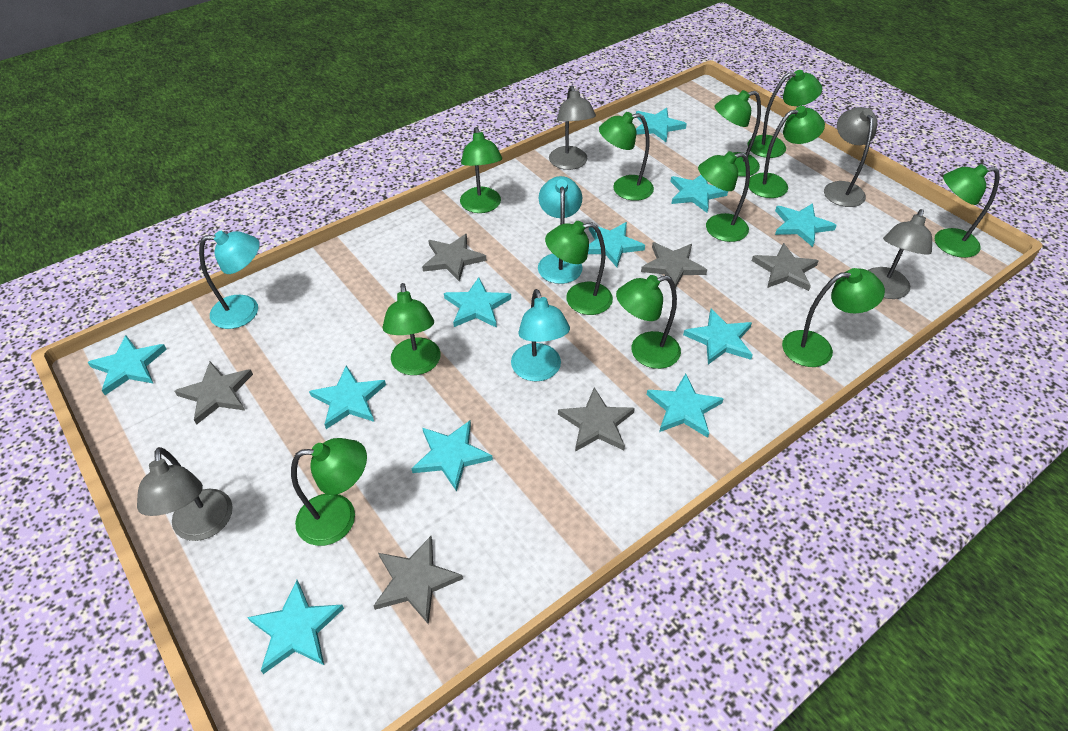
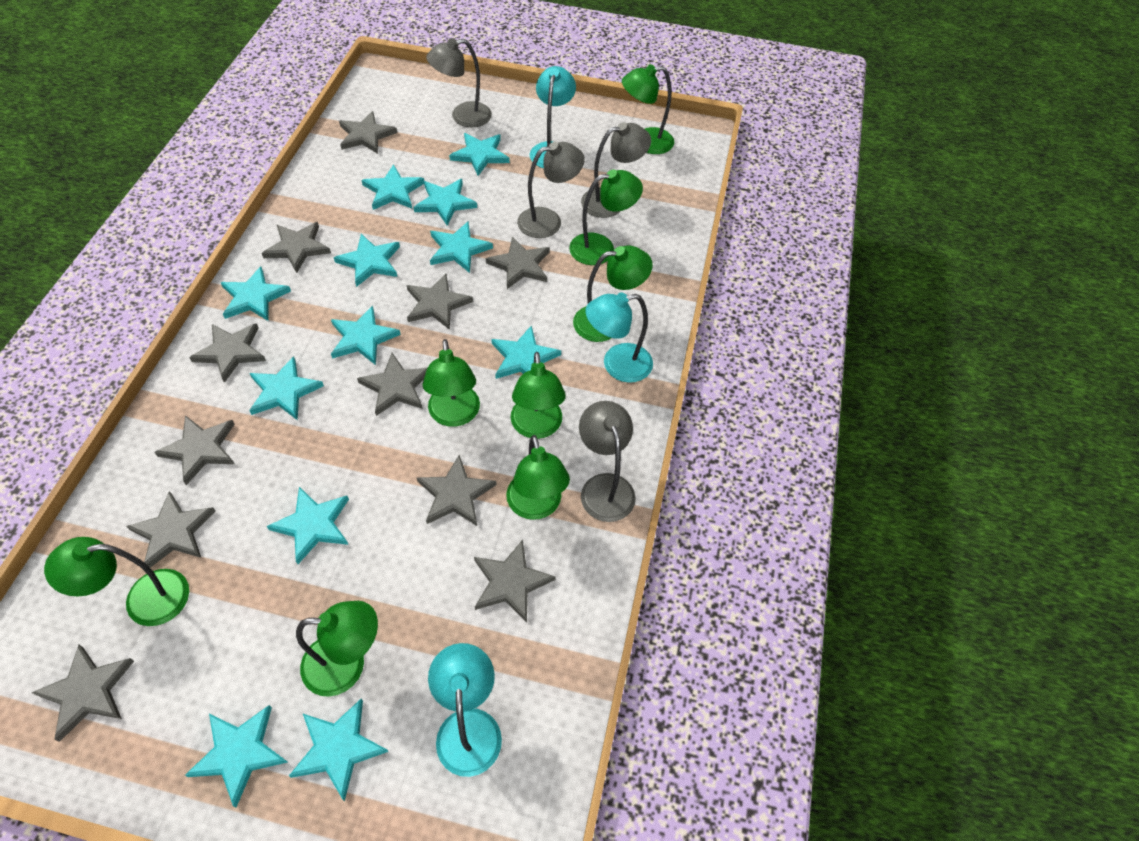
green lamp: [291,438,367,546] [382,283,441,375] [460,127,502,213] [545,221,613,315] [599,112,654,201] [616,275,681,369] [698,151,750,242] [715,90,761,177] [747,70,822,158] [748,106,825,198] [782,268,885,367] [935,164,1000,258] = 12 -> [44,537,189,626] [296,601,378,697] [422,339,480,427] [506,435,570,520] [511,352,566,439] [569,170,643,265] [573,245,653,342] [622,64,674,154] = 8
grey star: [174,362,253,425] [374,536,463,624] [422,234,486,281] [558,387,635,452] [641,242,707,288] [752,243,819,291] = 6 -> [31,645,134,742] [126,491,216,568] [154,415,235,485] [189,323,266,383] [262,222,331,273] [339,111,397,154] [357,353,427,416] [407,274,473,330] [416,455,497,526] [474,540,556,623] [486,236,550,289] = 11
turquoise star: [88,335,167,395] [247,580,344,674] [309,366,386,429] [411,421,493,492] [444,277,511,328] [588,222,645,267] [636,108,687,142] [647,374,724,438] [670,175,728,213] [683,309,753,364] [775,203,837,247] = 11 -> [185,705,288,807] [221,266,291,321] [249,356,324,420] [267,487,349,564] [289,699,389,801] [331,306,401,365] [334,234,400,287] [361,164,424,210] [413,179,477,226] [430,222,493,273] [449,133,510,176] [491,325,561,379] = 12

